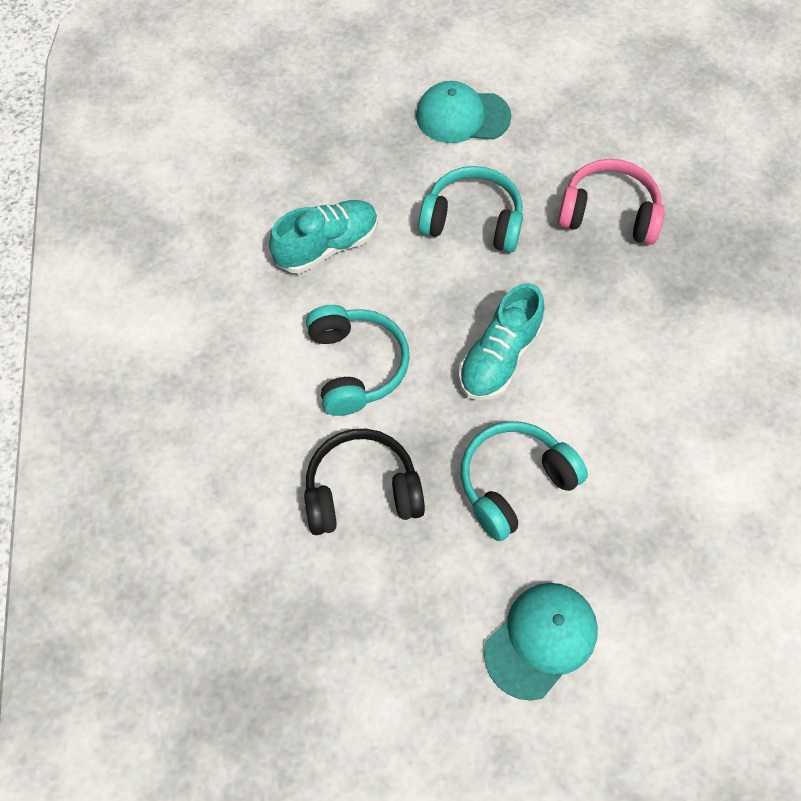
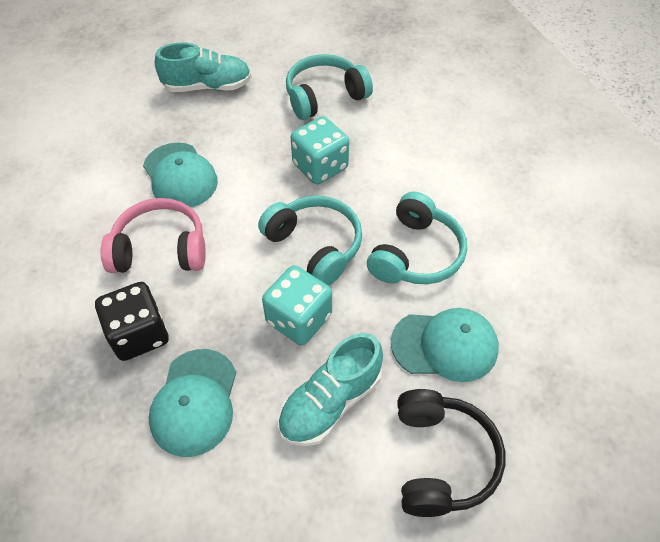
black dice: none = 0 -> [95,282,169,361] = 1
turquoise cap: [416,81,512,143] [484,583,598,700] = 2 -> [143,143,218,207] [149,349,236,457] [391,308,499,382] = 3
turquoise dice: none = 0 -> [262,265,332,345] [291,116,349,184] = 2

